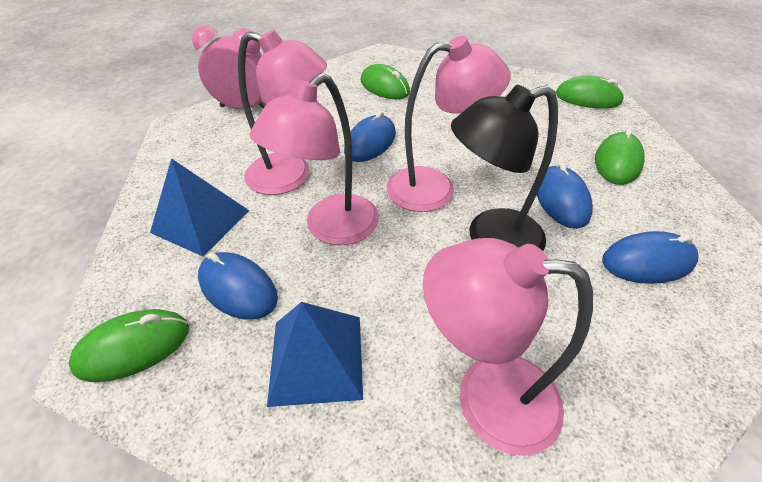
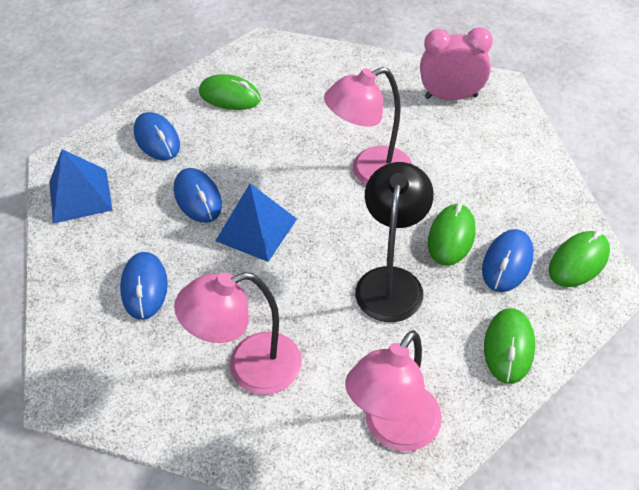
pink lamp: [238,30,327,195] [250,73,379,245] [387,36,511,212] [423,238,593,456] = 4 -> [174,272,302,395] [324,67,412,185] [345,330,442,452] = 3

